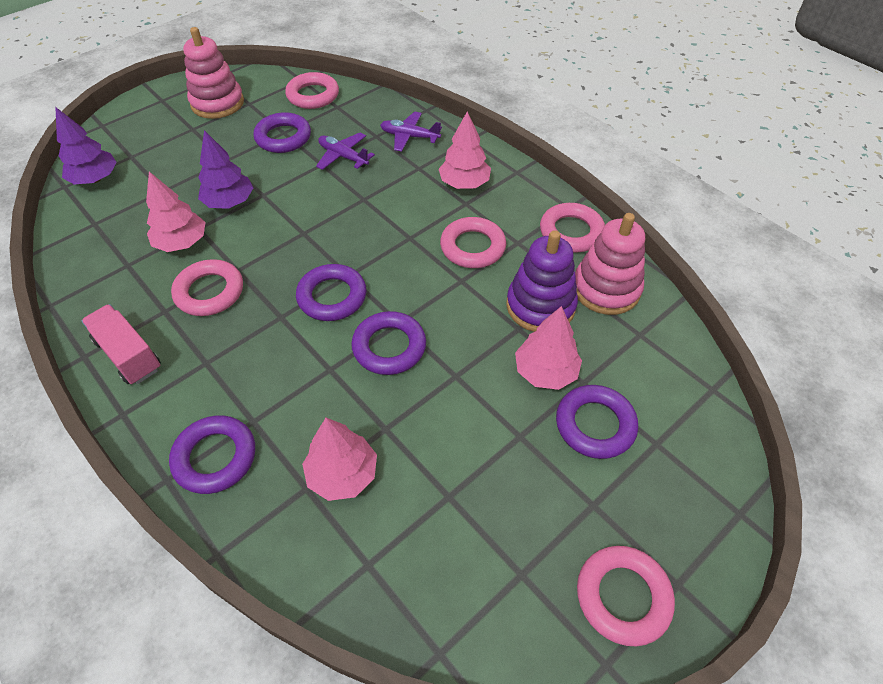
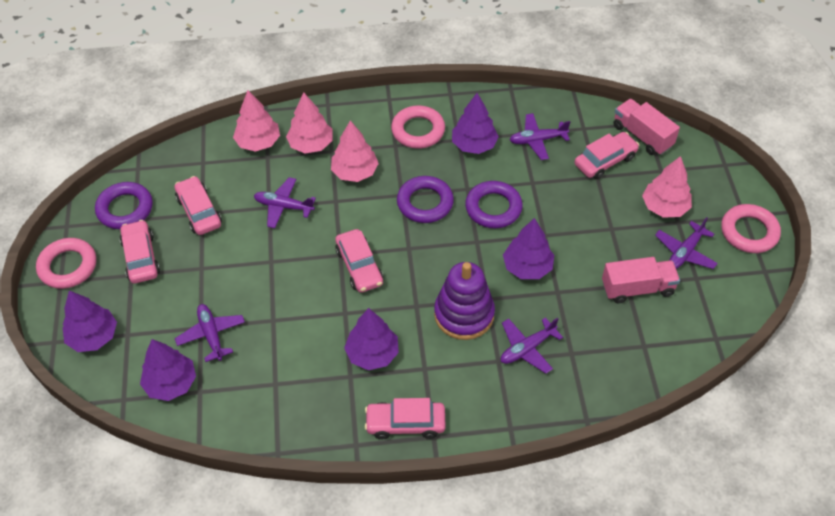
pink car: none = 0 -> [120,220,160,284] [175,176,222,235] [335,229,383,293] [365,398,446,439] [574,132,639,179] = 5
pink ring: [171,259,243,316] [285,72,339,109] [440,217,506,268] [540,203,605,253] [577,546,675,646] = 5 -> [36,238,96,289] [391,105,445,149] [721,204,781,253] = 3
pink stacking toy: [183,27,244,119] [575,213,645,315] = 2 -> none = 0
pink truck: [81,304,161,384] = 1 -> [602,257,680,303] [614,99,680,155] = 2
purple plane: [316,133,375,170] [380,112,442,151] = 2 -> [175,304,245,362] [254,177,316,228] [501,318,563,374] [510,113,570,160] [655,217,718,269] = 5
purple ring: [169,415,255,494] [253,112,311,153] [296,264,366,321] [351,311,426,375] [556,385,638,459] = 5 -> [95,182,153,229] [397,176,454,223] [465,181,523,228] = 3
purple tree: [55,107,117,184] [198,130,253,209] = 2 -> [63,291,117,352] [140,339,196,401] [344,308,399,370] [452,93,499,154] [503,218,554,279] = 5

